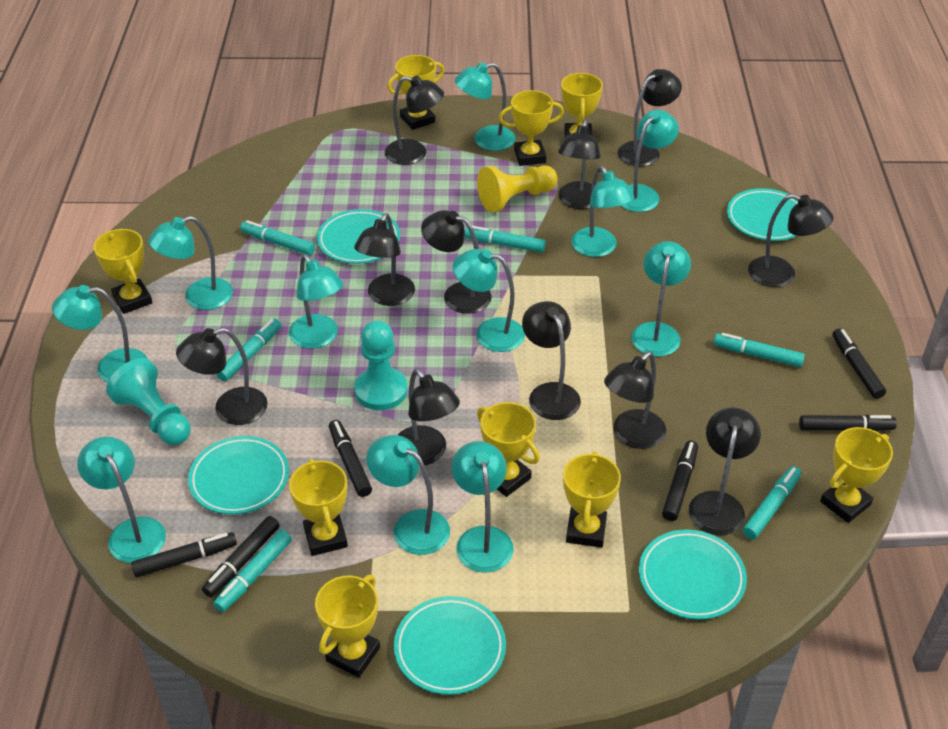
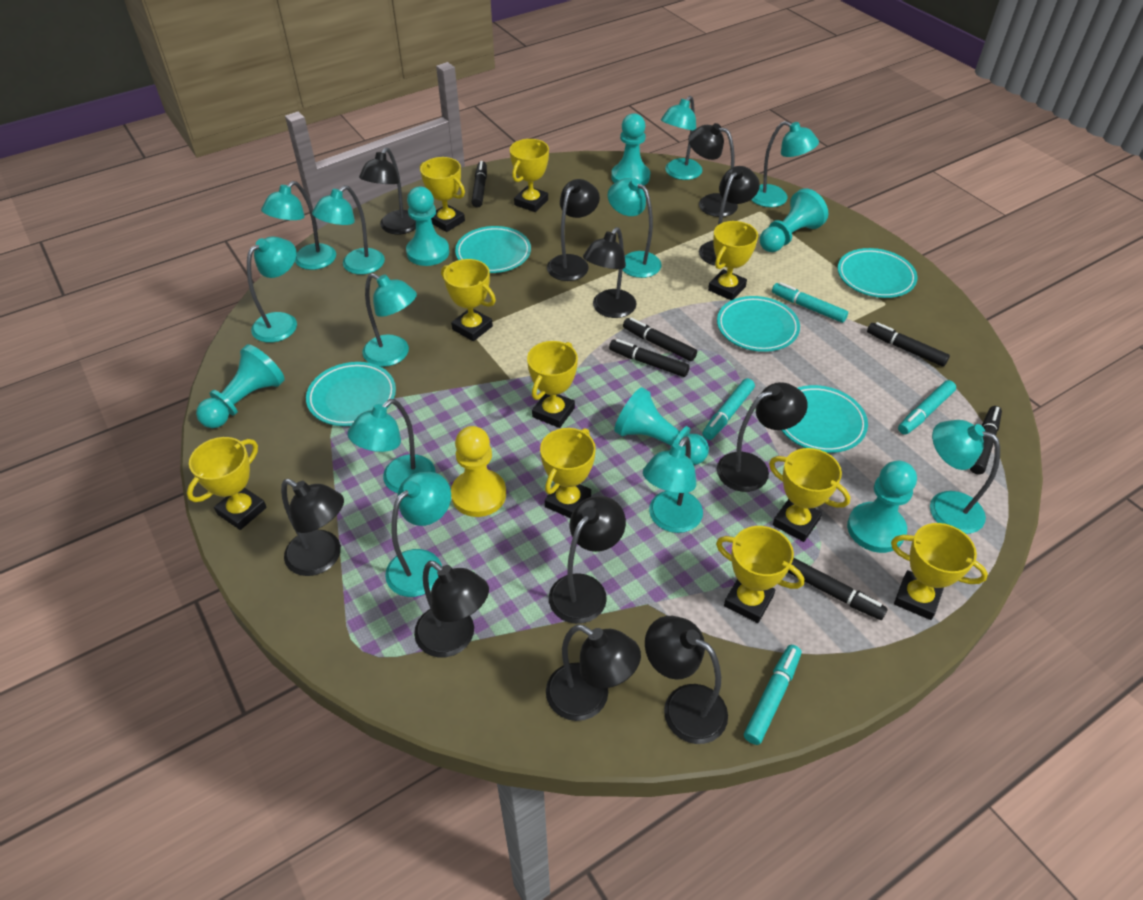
turquoise marker: [213,530,292,612] [216,319,281,381] [240,220,315,255] [465,226,546,253] [714,333,805,367] [743,466,801,539] = 6 -> [702,378,755,440] [744,645,801,745] [772,282,848,323] [898,380,956,435] = 4
turquoise pawn: [106,358,191,445] [354,321,408,410] = 2 -> [196,344,285,428] [406,187,449,266] [611,113,650,185] [614,387,709,465] [760,188,828,252] [847,461,917,553] = 6
yellow trophy: [94,229,152,314] [289,459,348,556] [315,575,380,678] [387,55,444,130] [477,402,540,497] [499,90,564,166] [561,73,603,138] [563,451,621,548] [820,427,893,523] = 9 -> [187,437,267,530] [420,157,465,232] [441,259,496,341] [510,139,549,212] [527,341,578,428] [540,428,596,518] [708,221,758,300] [716,526,804,623] [769,448,850,542] [891,523,988,620] = 10

